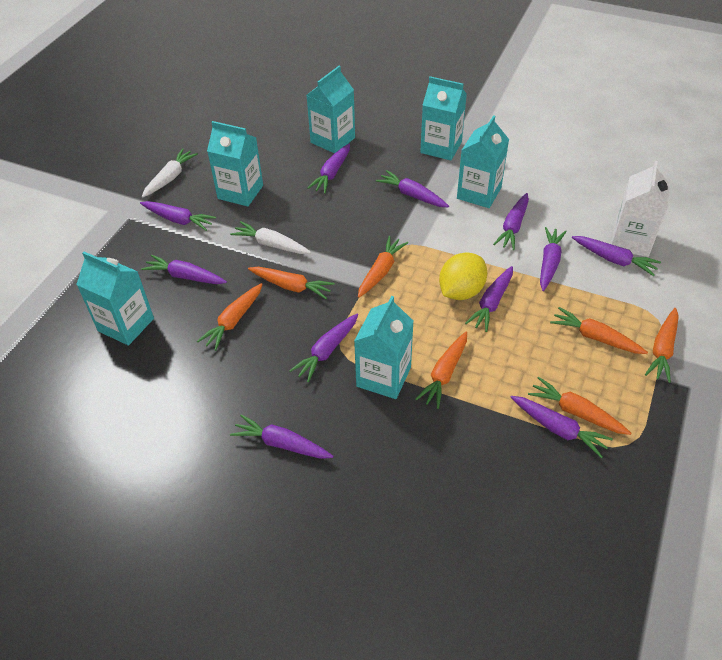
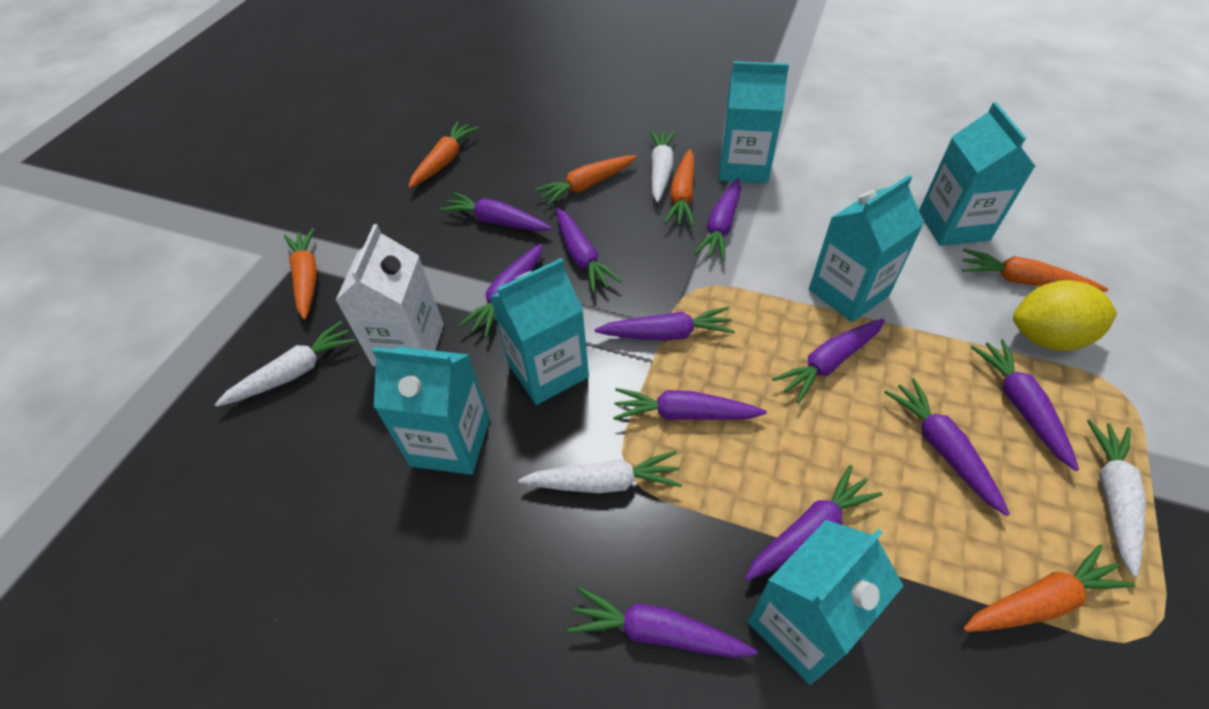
orange carrot: [197,283,263,351] [248,267,335,299] [358,236,408,298] [415,332,467,409] [528,377,631,435] [550,307,648,354] [645,308,679,383] = 7 -> [284,228,317,320] [408,122,479,188] [534,155,637,206] [664,149,694,226] [962,249,1108,292] [963,545,1136,632] = 6
white carrot: [142,148,198,197] [230,221,311,254] = 2 -> [214,321,356,407] [518,451,682,493] [650,130,676,202] [1087,419,1146,577] = 4

